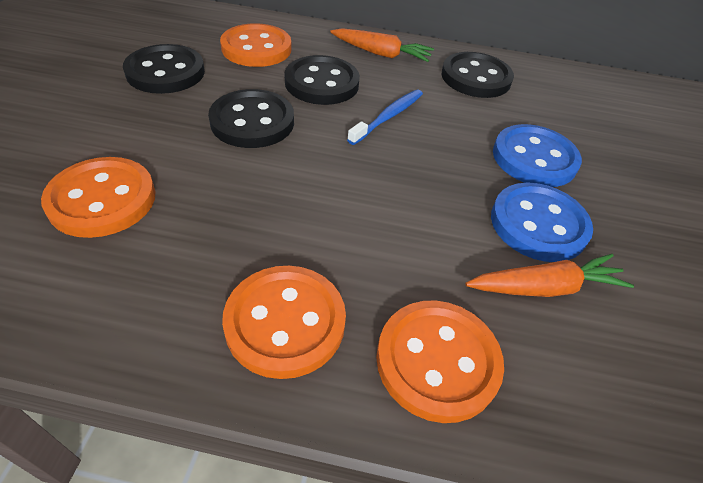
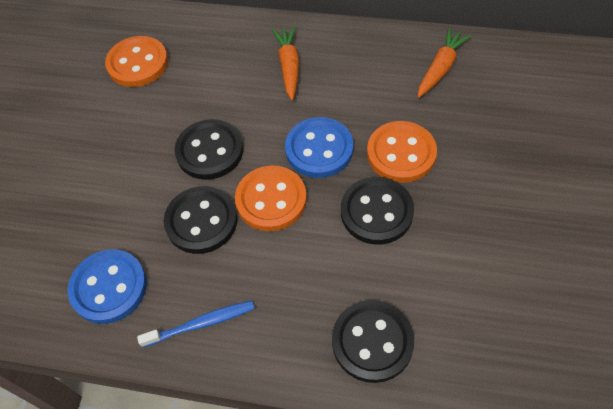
orange button: [41,157,156,238] [220,23,292,67] [222,266,346,379] [376,301,504,423] = 4 -> [105,36,168,87] [235,165,307,231] [367,121,437,183] = 3

